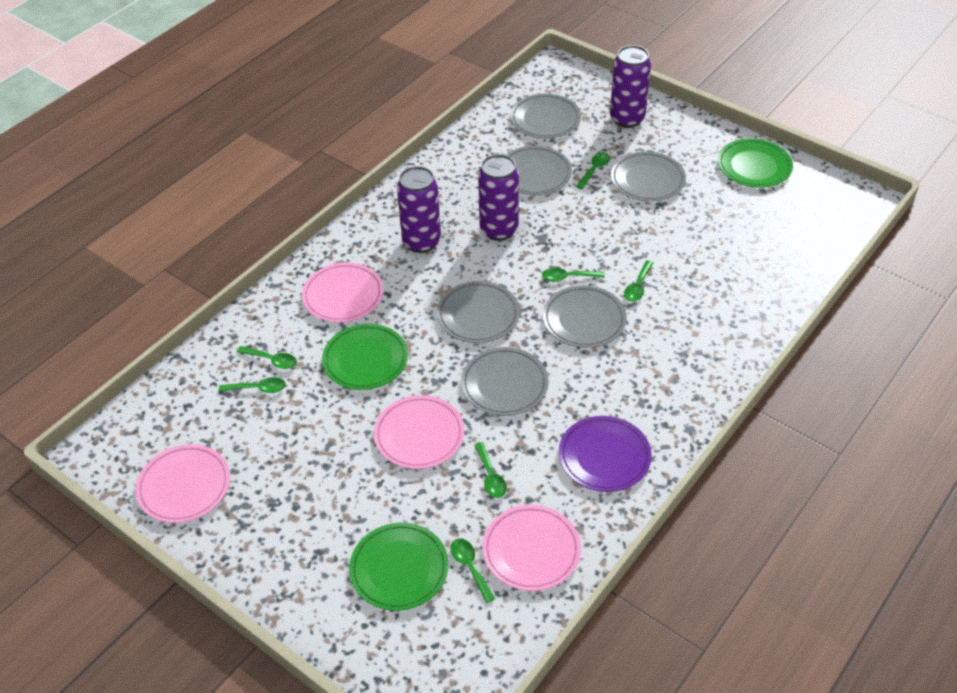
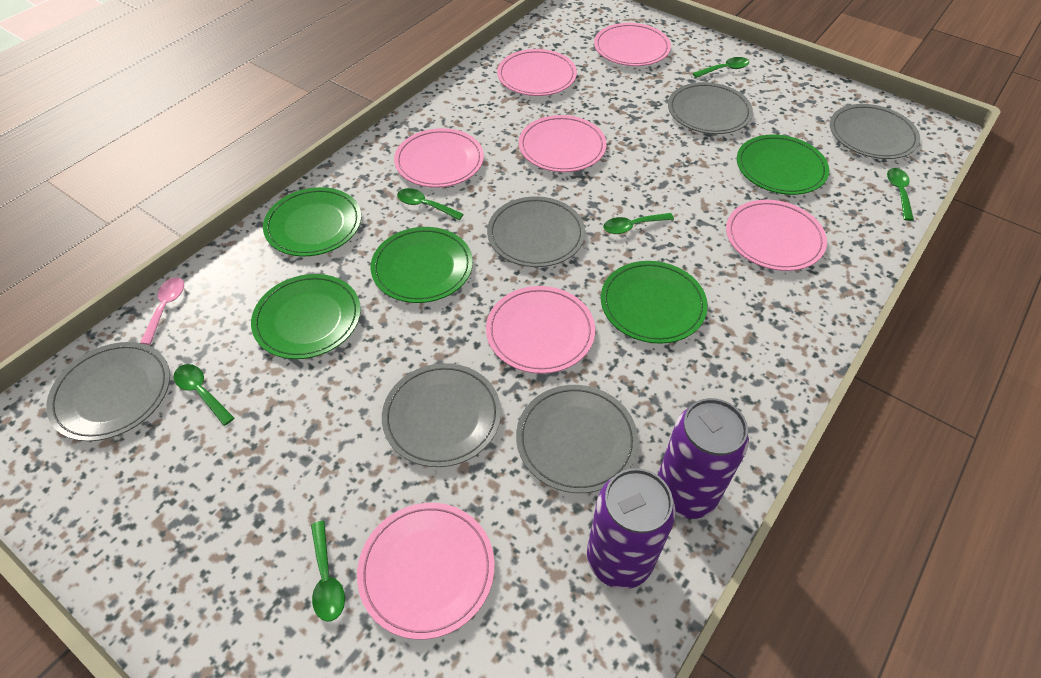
green plate: [322,324,408,390] [349,523,449,611] [718,138,793,188] = 3 -> [251,274,361,359] [263,187,361,256] [371,227,473,303] [601,261,708,344] [737,135,829,195] = 5
green spoon: [219,377,286,393] [237,346,297,369] [450,538,495,603] [474,442,507,498] [542,268,605,281] [576,152,610,189] [624,260,653,301] = 7 -> [174,364,234,426] [311,521,345,622] [397,188,464,220] [603,213,674,234] [693,57,749,78] [887,168,914,221] = 6
pink plate: [136,444,230,523] [302,262,384,322] [374,395,465,469] [482,505,581,591] = 4 -> [357,503,495,639] [394,128,484,188] [486,286,595,374] [497,49,577,96] [519,115,607,172] [594,23,671,66] [726,200,827,271] = 7
pink spoon: none = 0 -> [140,277,184,345] = 1
purple can: [397,166,441,253] [478,154,519,241] [610,45,651,128] = 3 -> [587,468,676,589] [658,398,749,519] = 2
purple plate: [559,416,652,492] = 1 -> none = 0

